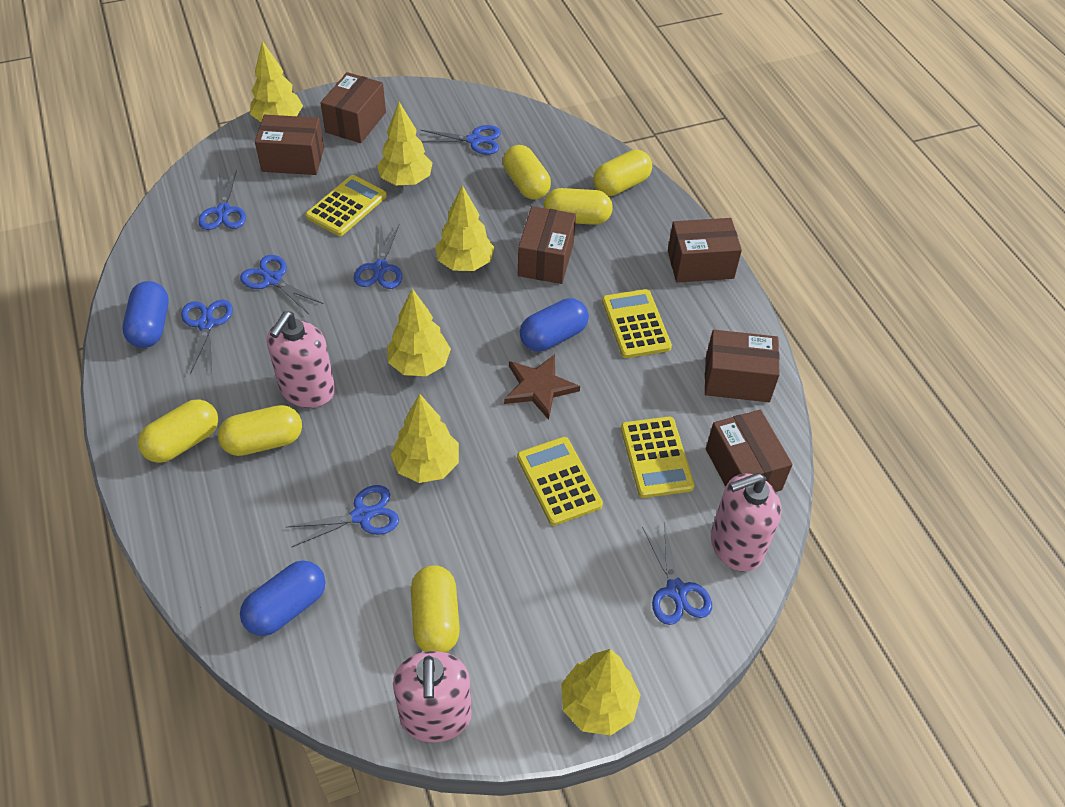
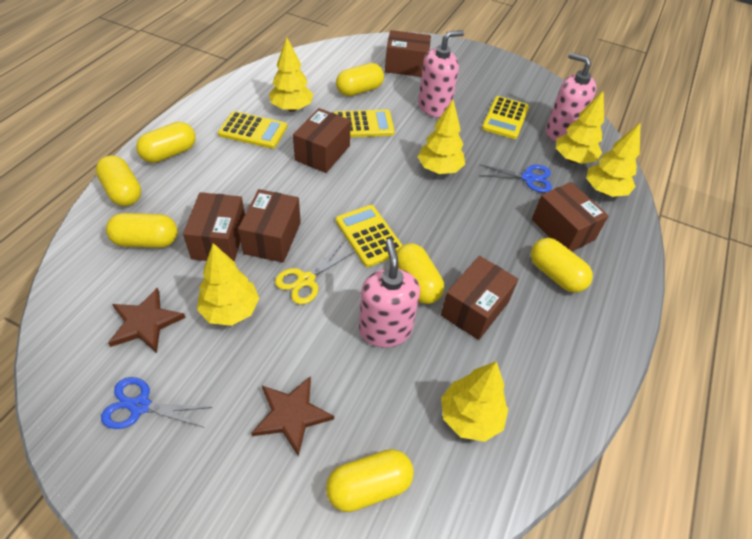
blue capsule: [123,281,169,348] [240,561,326,636] [520,298,589,351] = 3 -> none = 0
blue scissors: [181,300,233,374] [198,170,246,230] [240,255,324,314] [287,485,399,547] [353,225,403,289] [421,125,501,155] [642,522,712,625] = 7 -> [101,377,213,429] [479,164,552,193] = 2
brown star: [504,354,580,420] = 1 -> [108,287,186,353] [251,376,334,456] = 2
yellow capsule: [138,399,218,463] [218,405,302,456] [411,565,460,653] [503,145,551,200] [543,188,613,225] [593,150,652,196] = 6 -> [96,155,141,206] [106,213,178,248] [136,122,196,163] [326,449,414,512] [336,63,384,96] [396,244,444,304] [531,238,593,293] = 7
yellow scissors: none = 0 -> [275,243,355,304] = 1

